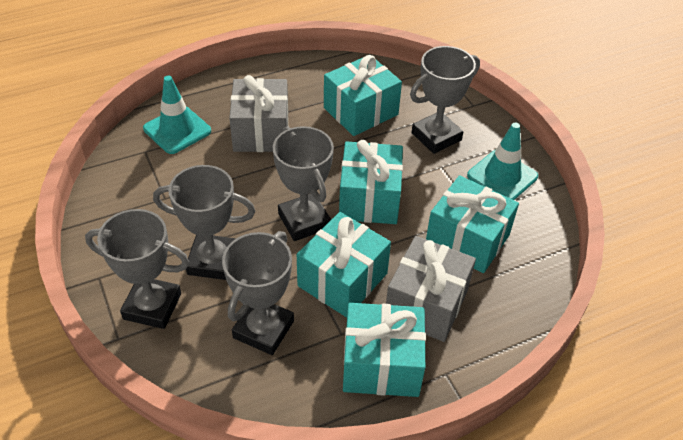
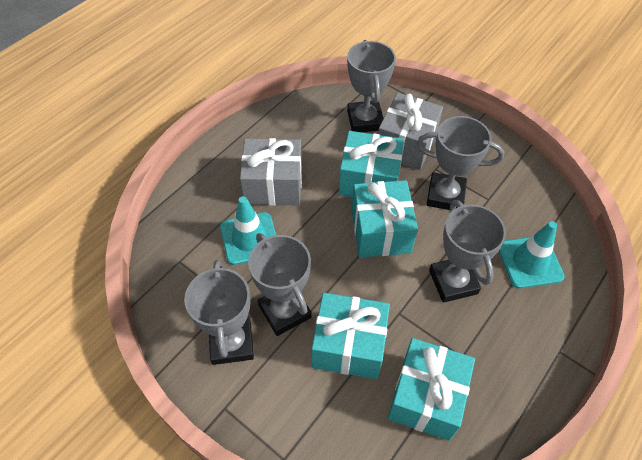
turquoise gift: [297,212,391,318] [324,55,402,136] [339,140,403,224] [343,303,426,397] [426,175,519,273] = 5 -> [312,293,390,379] [339,131,404,197] [352,180,418,257] [388,338,475,441] = 4

